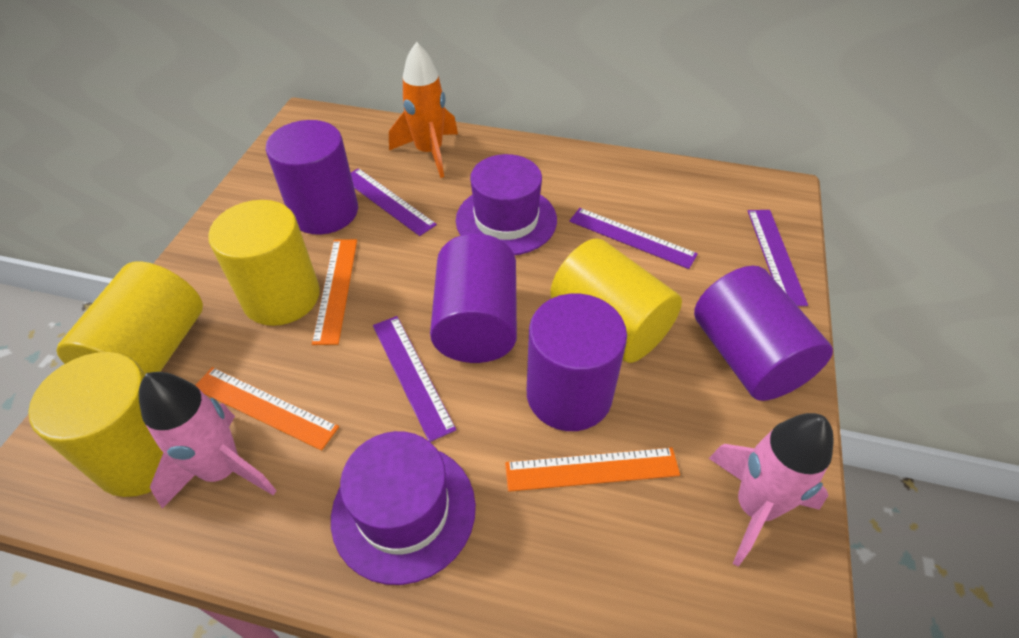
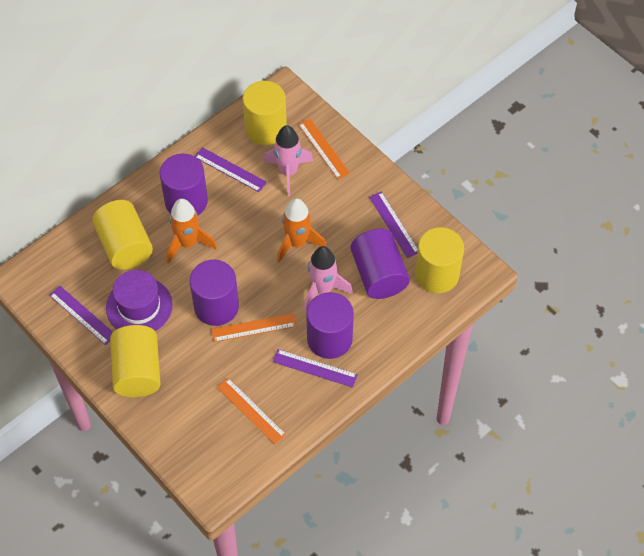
orange rocket: [389,42,458,178] = 1 -> [167,199,217,263] [277,198,326,263] = 2
purple hat: [331,431,476,585] [456,154,557,255] = 2 -> [106,270,173,331] = 1

